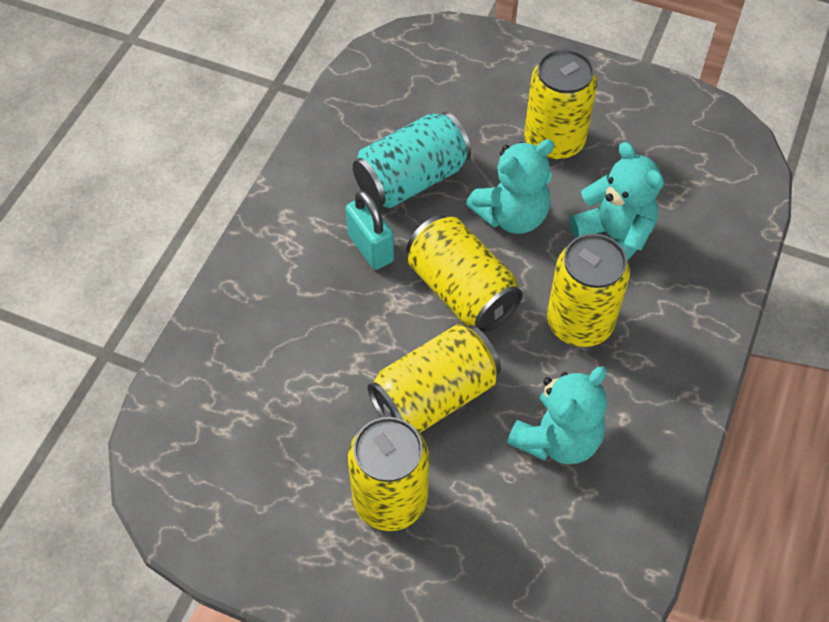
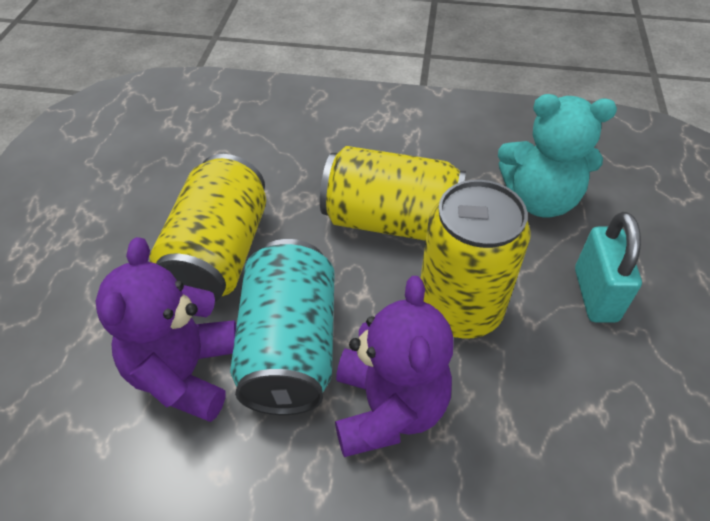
purple teddy bear: none = 0 -> [96,237,236,422] [335,276,454,457] = 2
turquoise teddy bear: [466,139,554,234] [507,366,607,464] [570,142,664,261] = 3 -> [498,94,617,218] = 1
yellow can: [348,417,429,531] [368,324,501,433] [407,215,523,333] [524,49,597,161] [547,234,630,347] = 5 -> [150,154,266,301] [320,146,466,241] [421,180,531,339] = 3

